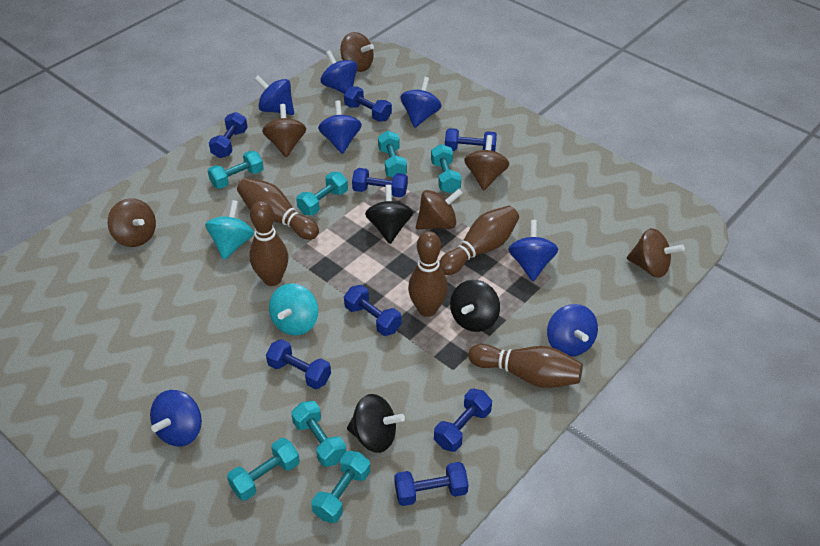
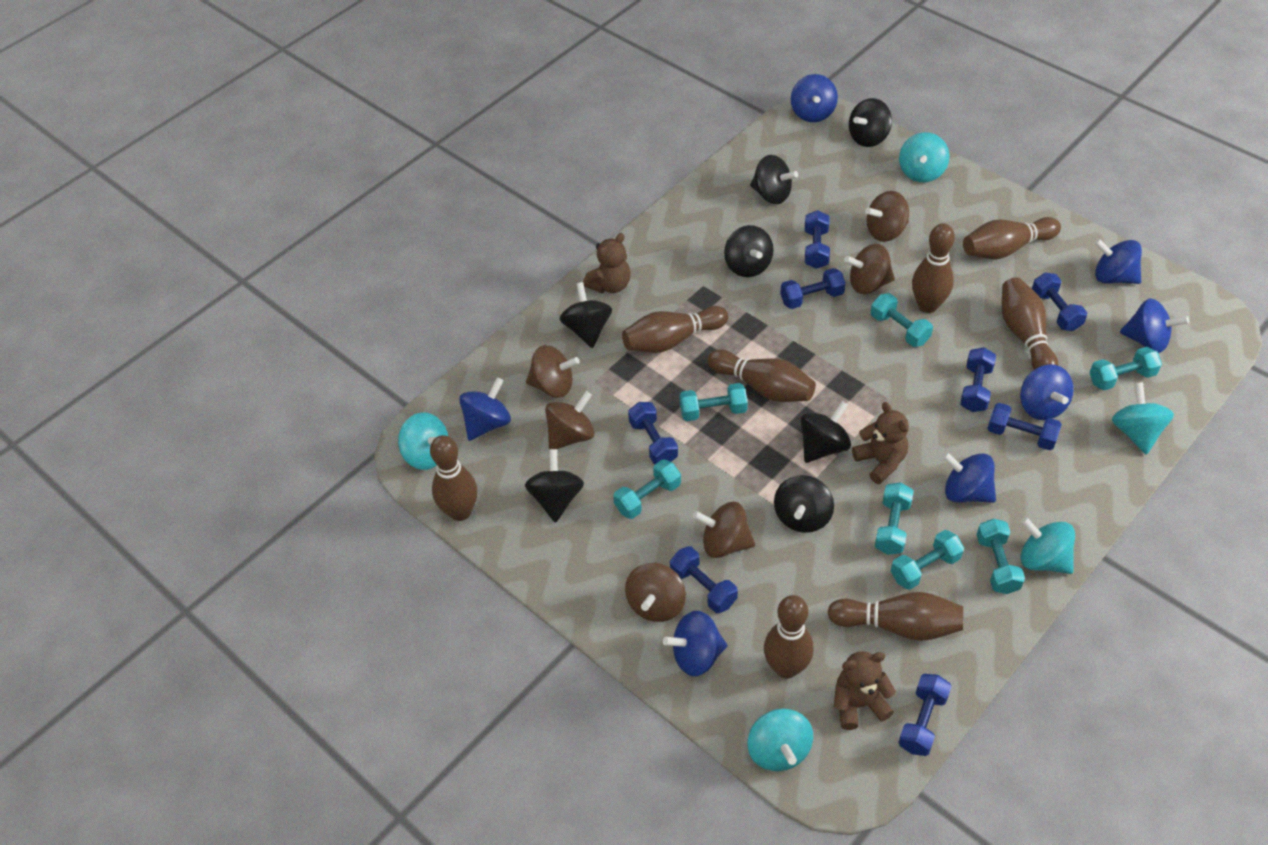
black spinning top: [347,394,405,453] [365,185,413,244] [450,280,500,332] = 3 -> [525,449,584,523] [560,282,612,348] [724,225,773,277] [750,155,798,204] [774,475,834,533] [801,401,851,463] [849,98,892,147] = 7
brown bowling pin: [237,178,319,240] [249,201,288,286] [408,231,448,317] [439,206,519,275] [468,344,583,388] = 5 -> [430,435,477,521] [622,306,728,353] [707,349,816,402] [764,595,814,678] [828,592,963,641] [912,223,955,313] [963,217,1061,259] [1002,277,1058,369] = 8
brown teddy bear: none = 0 -> [583,233,630,293] [834,651,896,730] [852,402,909,484] = 3
turquoise spinning top: [205,200,254,260] [269,284,318,336] = 2 -> [398,412,448,470] [747,708,813,771] [899,132,950,182] [1021,517,1075,574] [1112,382,1174,455] = 5

